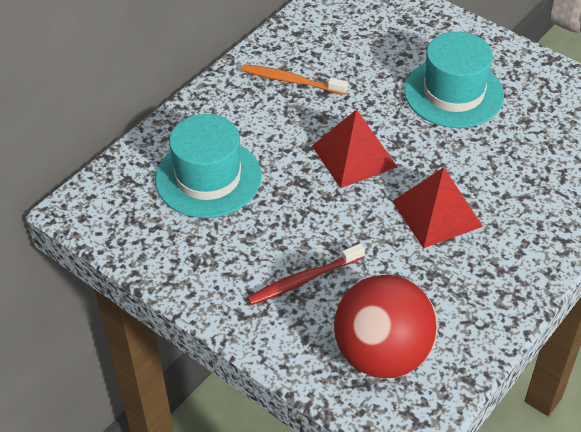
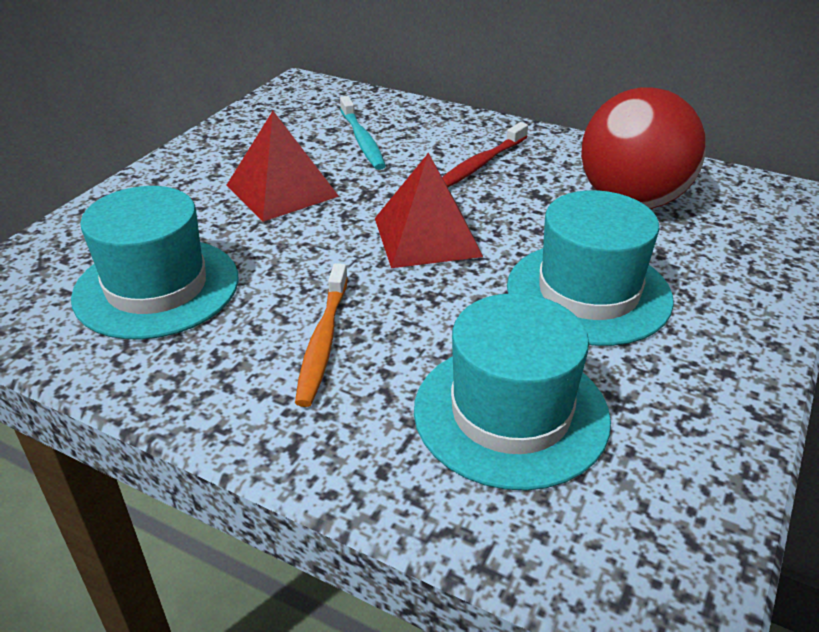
turquoise hat: [155,114,262,218] [404,32,504,128] = 2 -> [71,186,238,339] [414,293,611,490] [507,190,674,346] = 3
turquoise toothbrush: none = 0 -> [340,96,386,170] = 1

